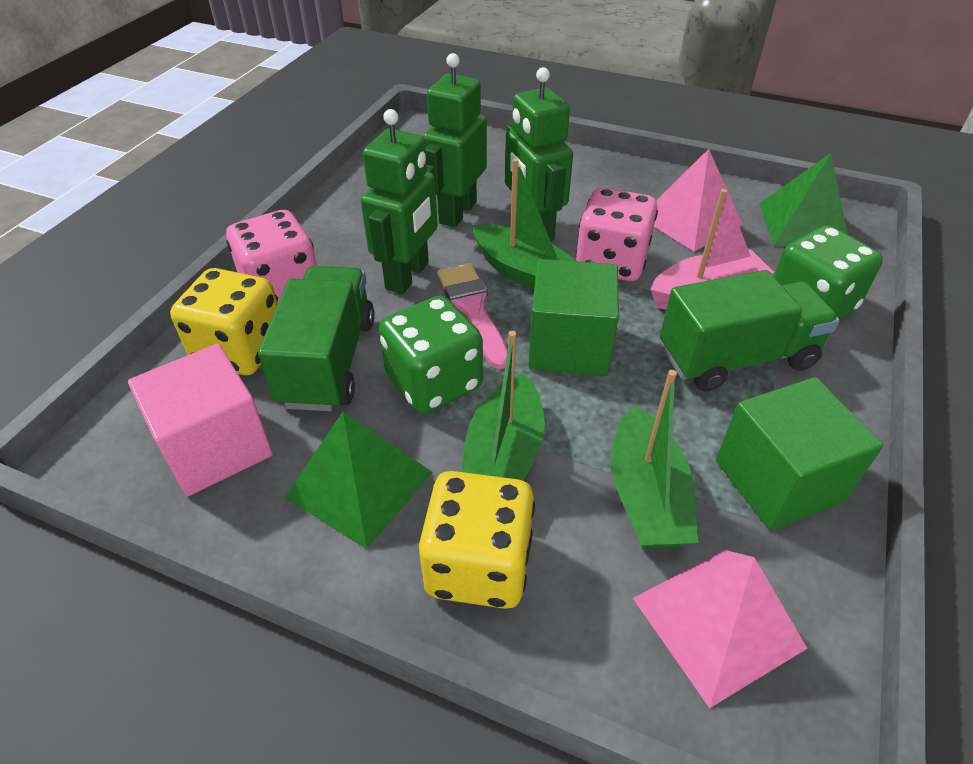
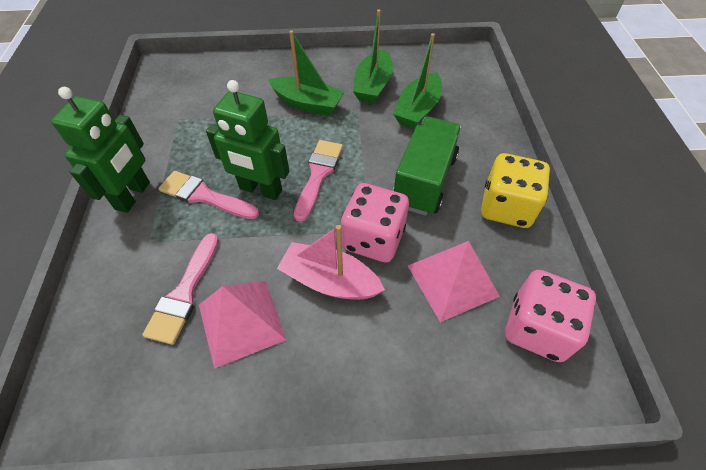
green cube: [528,259,619,376] [716,377,883,531] = 2 -> none = 0
green dice: [379,296,483,414] [774,225,883,320] = 2 -> none = 0
green pyramid: [285,412,432,549] [759,153,848,246] = 2 -> none = 0
green robot: [361,109,438,294] [423,53,487,228] [505,67,573,241] = 3 -> [51,87,150,213] [206,80,289,200] = 2
green truck: [258,266,375,411] [660,270,840,392] = 2 -> [393,117,461,216] = 1
pink brush: [437,263,508,369] = 1 -> [142,233,219,345] [158,171,259,219] [294,140,343,222] = 3
pink cube: [128,344,273,496] = 1 -> none = 0
yellow dice: [170,268,278,375] [419,471,535,609] = 2 -> [481,153,550,228] = 1

